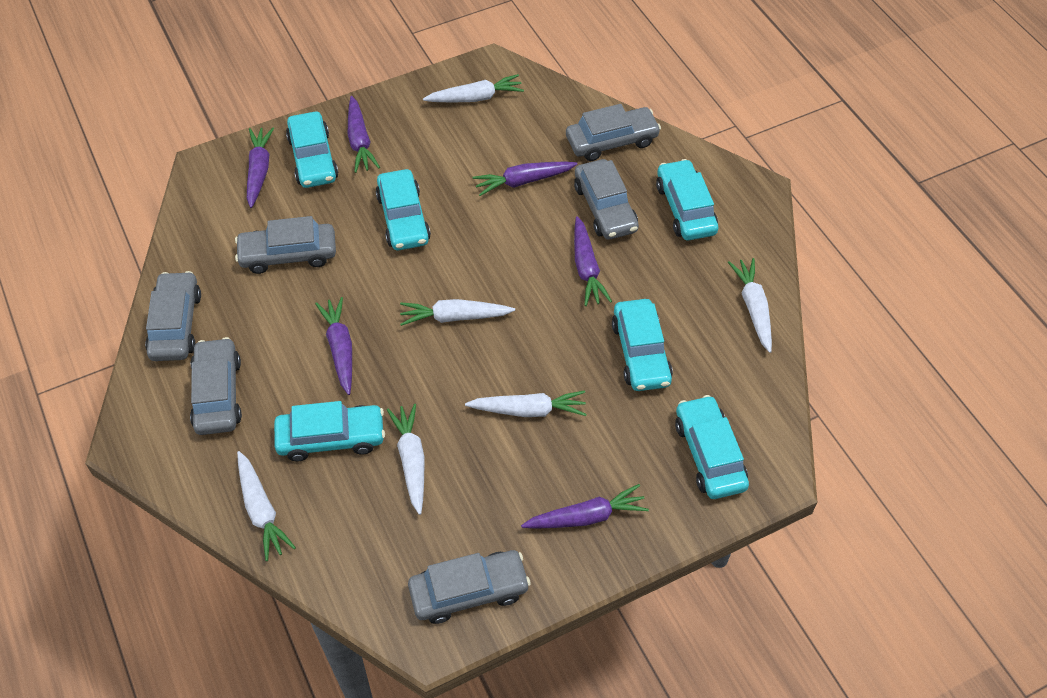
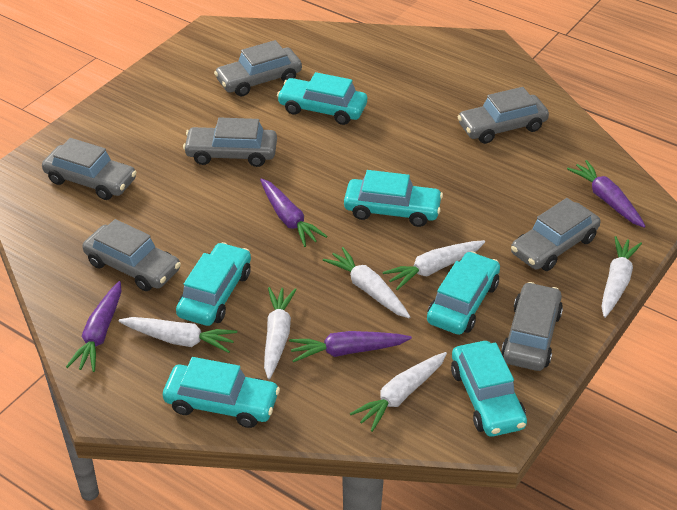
grey car: [145,271,201,361] [190,337,242,435] [235,216,336,274] [408,550,531,624] [566,104,661,161] [574,159,639,240] = 6 -> [42,138,137,200] [82,219,181,291] [183,117,277,167] [214,40,302,96] [458,87,549,144] [501,282,563,371] [511,198,601,271] = 7
purple carrot: [247,128,274,208] [315,297,352,395] [348,96,380,173] [472,162,577,196] [521,484,649,529] [574,216,612,306] = 6 -> [66,281,121,372] [260,178,327,247] [289,331,412,362] [567,160,646,228] = 4

